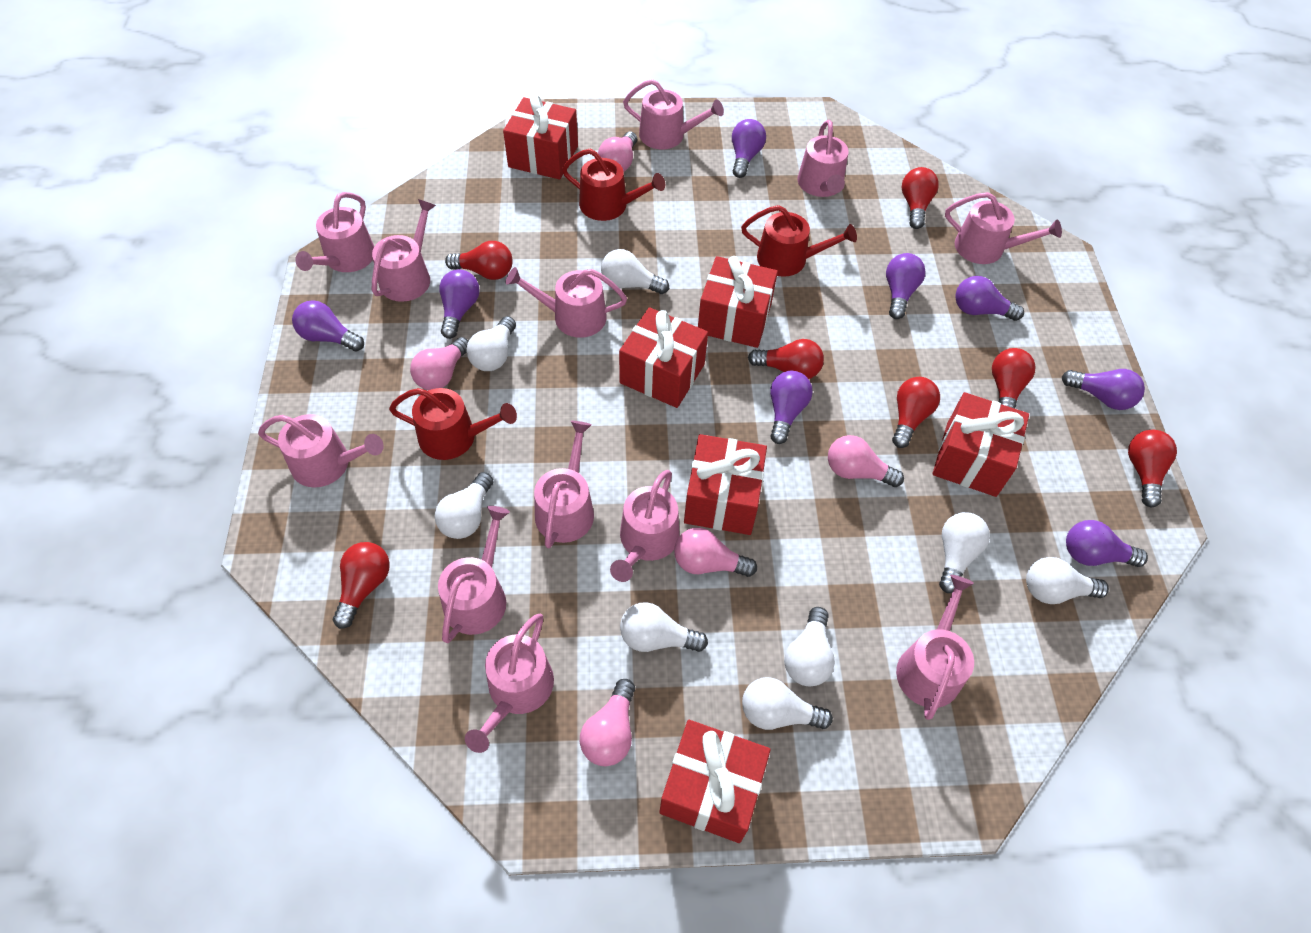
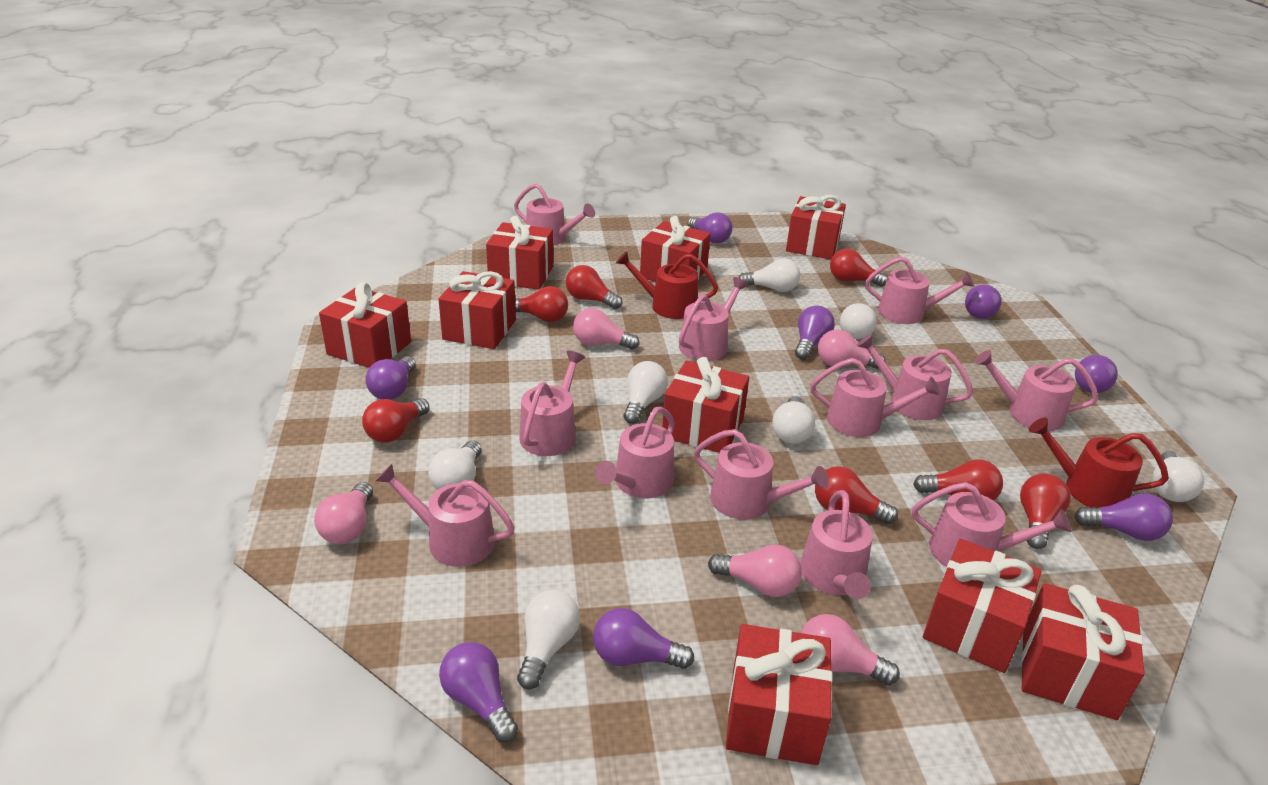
red gift: [503,94,578,179] [619,307,708,408] [659,720,771,843] [684,434,767,535] [698,256,778,348] [932,392,1029,497] = 6 -> [319,282,411,368] [438,271,516,349] [486,216,553,290] [640,216,711,282] [662,357,749,453] [726,624,833,765] [786,195,846,259] [923,539,1042,673] [1021,583,1145,720] = 9
red watering can: [389,388,517,460] [562,149,665,221] [741,205,857,277] = 3 -> [616,251,718,319] [1029,418,1169,508] = 2
white light bulb: [435,472,493,539] [466,316,516,371] [601,249,669,294] [620,602,708,652] [742,677,833,730] [784,607,835,686] [939,512,990,593] [1026,557,1109,604] = 8 -> [428,440,482,490] [517,590,580,689] [624,361,668,424] [739,258,800,292] [772,396,815,444] [840,303,877,339] [1152,451,1204,502] = 7

